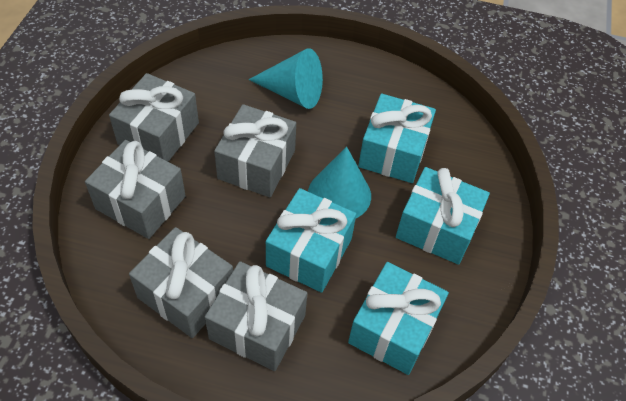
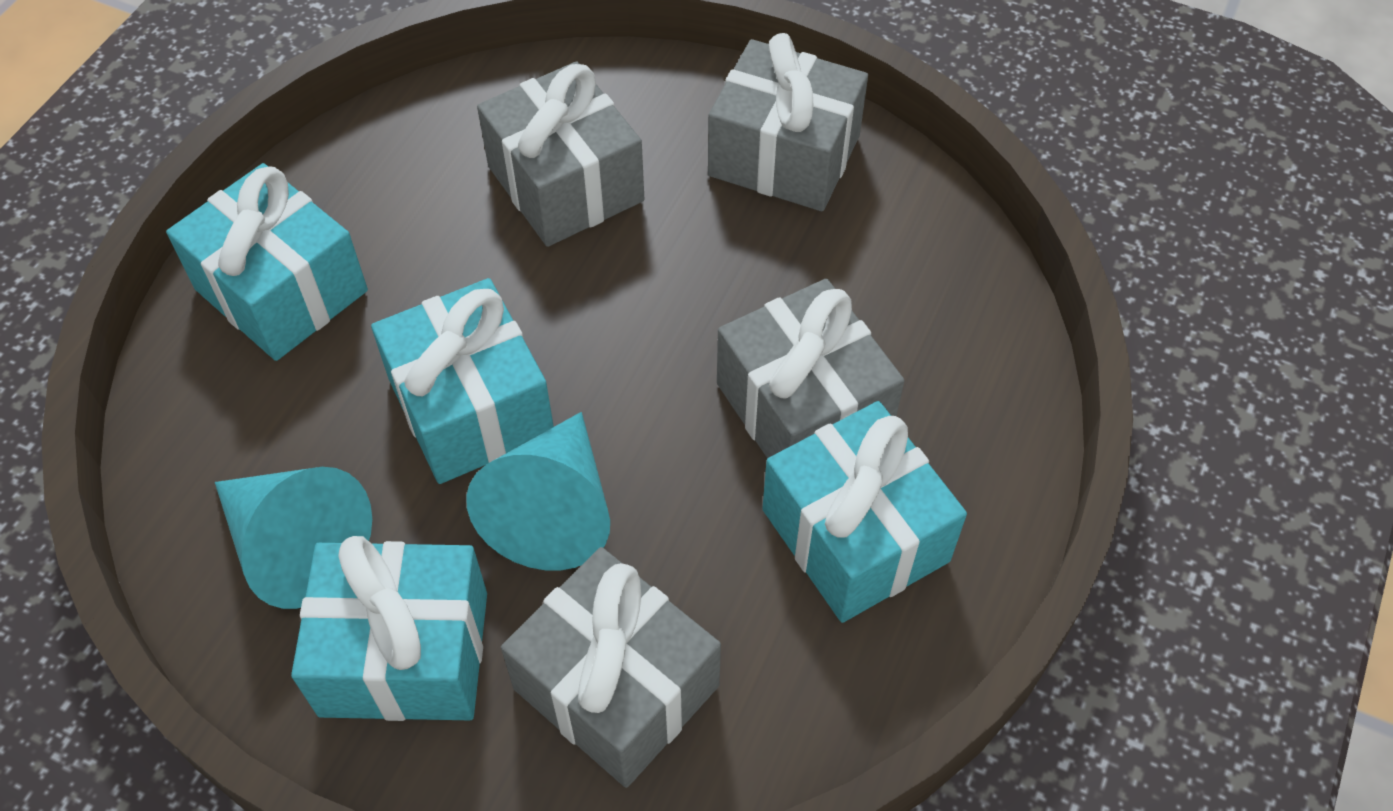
grey gift: [85,140,186,239] [109,73,199,162] [129,227,233,338] [205,261,307,371] [214,104,296,197] = 5 -> [477,61,644,247] [501,547,721,788] [708,33,868,211] [717,279,905,459] = 4

